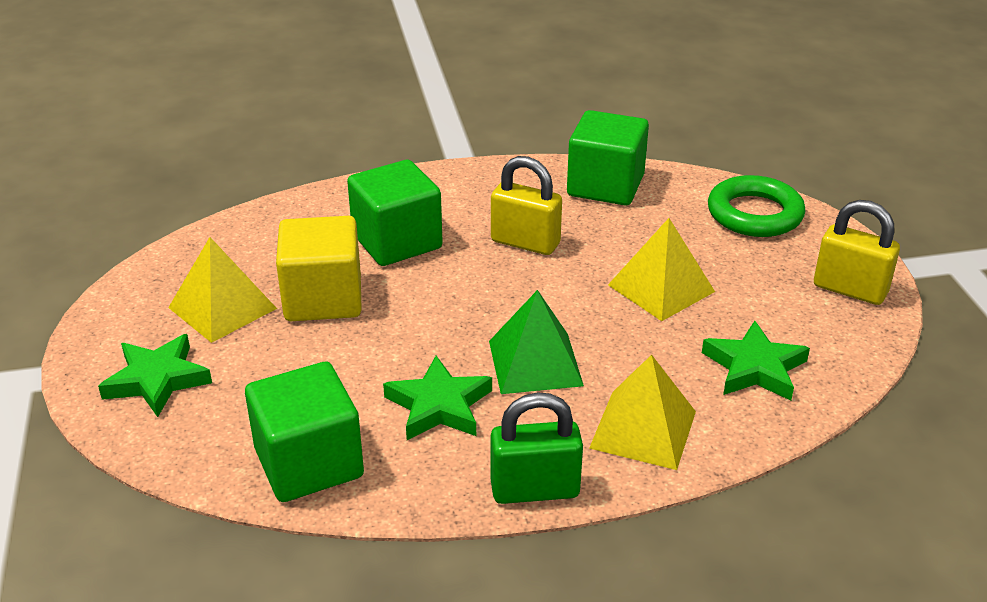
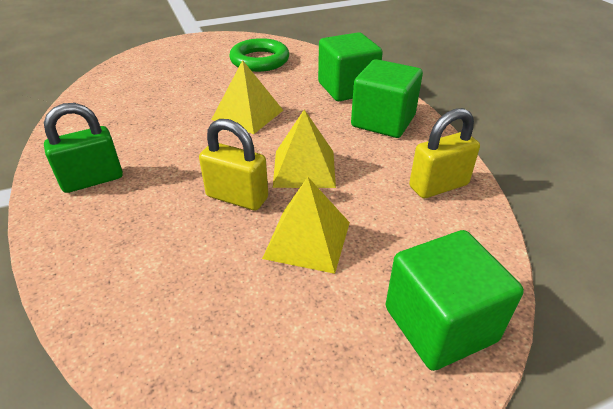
green pyramid: [489,290,584,394] = 1 -> none = 0
green star: [98,334,212,417] [383,356,492,440] [702,321,810,401] = 3 -> none = 0
yellow cube: [276,216,362,321] = 1 -> none = 0

